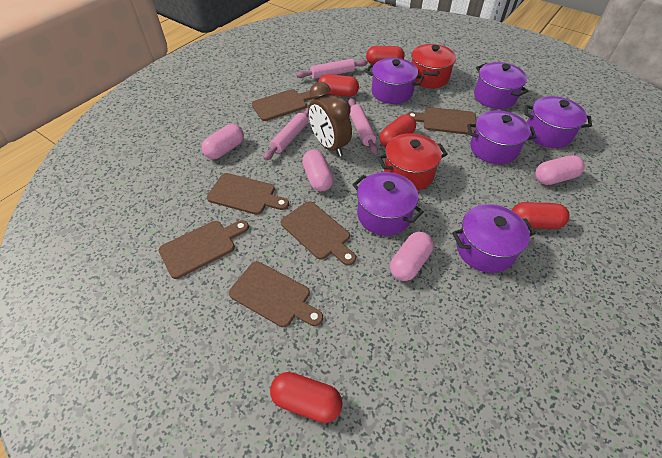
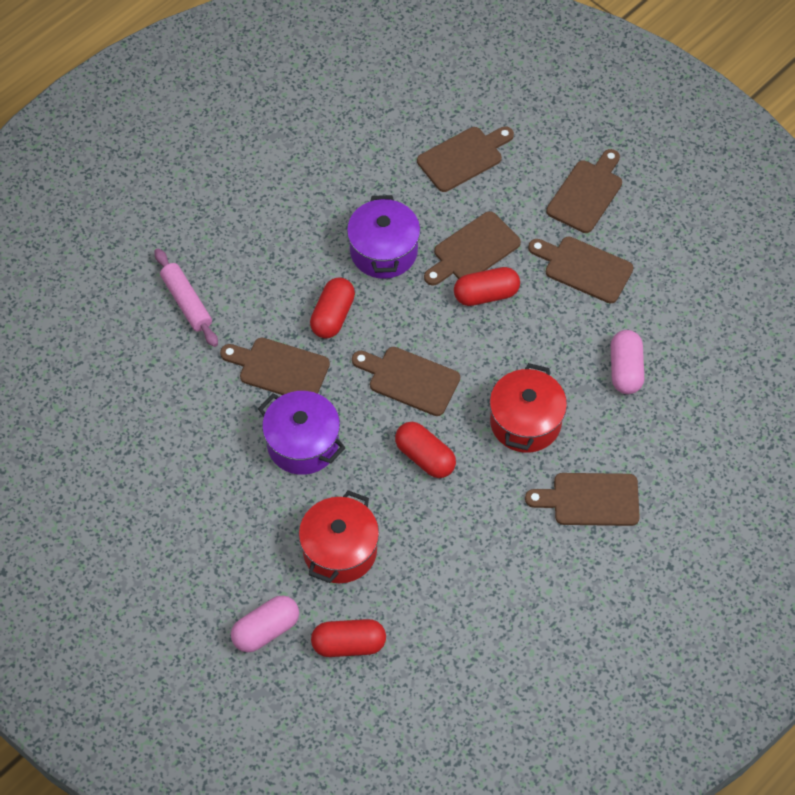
brown clock: [308,82,352,157] = 1 -> none = 0
brown cutting board: [158,220,249,279] [207,173,289,215] [229,261,323,327] [252,89,317,121] [281,201,356,266] [407,107,476,135] = 6 -> [220,338,330,395] [352,347,460,416] [417,127,514,192] [424,211,521,286] [525,473,640,526] [528,237,633,303] [546,149,622,233] = 7
pink capsule: [201,124,244,159] [302,149,334,191] [390,232,434,281] [535,155,585,185] = 4 -> [231,596,299,652] [611,330,644,394] = 2
pink rolling pin: [264,108,309,160] [296,59,368,79] [348,98,378,155] = 3 -> [155,248,218,347] = 1
purple pot: [352,172,424,236] [366,58,424,104] [452,204,536,273] [467,110,537,164] [474,62,529,109] [524,96,592,148] = 6 -> [258,391,346,475] [347,195,420,279] = 2
red capsule: [270,372,342,423] [318,74,359,97] [366,46,405,65] [380,115,416,147] [512,202,570,229] = 5 -> [310,277,355,339] [311,619,386,657] [395,422,456,478] [454,267,520,306] = 4

